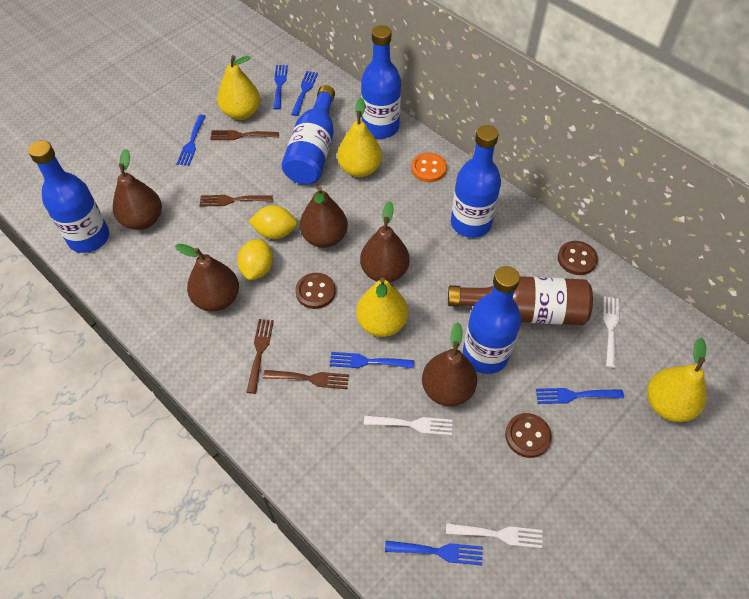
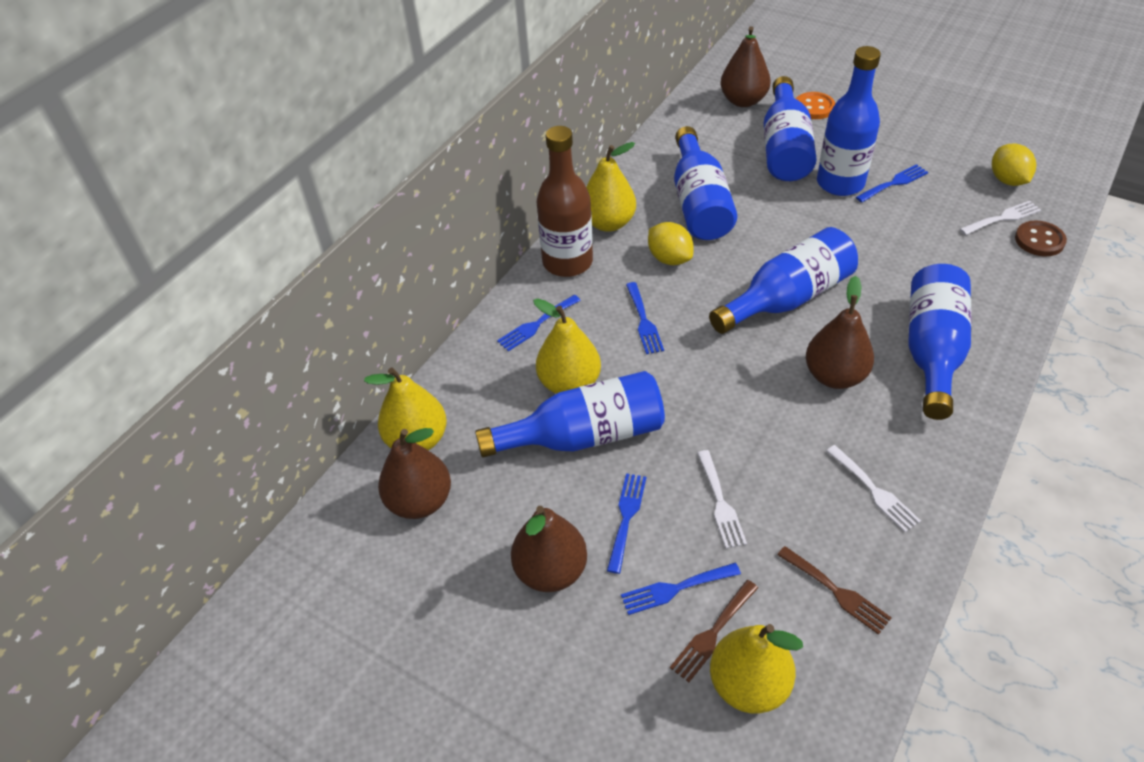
blue bottle: [28,140,109,253] [281,85,335,184] [361,25,401,139] [451,125,501,238] [463,266,521,374] = 5 -> [475,371,665,458] [674,126,737,240] [709,227,858,334] [764,76,817,181] [817,46,881,196] [908,264,971,420] = 6
blue fork: [177,115,206,166] [273,65,288,110] [291,71,318,116] [330,352,414,369] [385,541,483,565] [536,388,624,404] = 6 -> [497,295,581,351] [607,473,647,574] [621,563,741,615] [626,282,664,354] [856,164,928,203] = 5
brown button: [295,273,336,309] [505,413,552,458] [558,241,598,275] = 3 -> [1015,220,1067,257] = 1
brown fork: [199,195,273,207] [210,130,279,140] [246,319,274,394] [263,370,349,389] = 4 -> [670,580,758,682] [777,546,892,635] = 2
brown pear: [113,149,162,230] [175,244,239,312] [300,186,348,248] [360,201,410,283] [422,322,477,406] = 5 -> [378,428,451,519] [511,506,587,592] [720,26,771,107] [806,276,874,389] = 4

